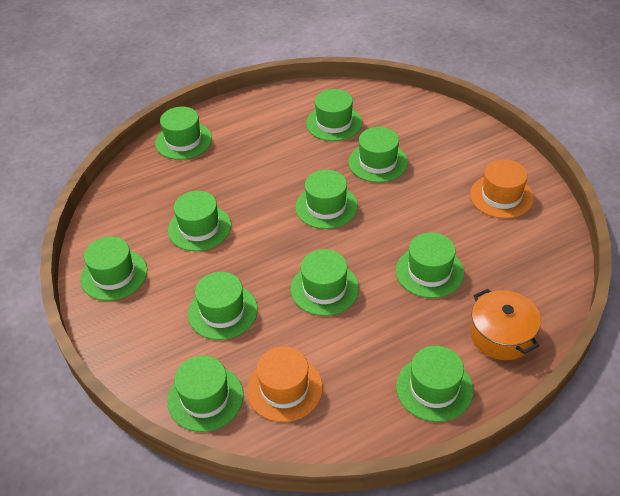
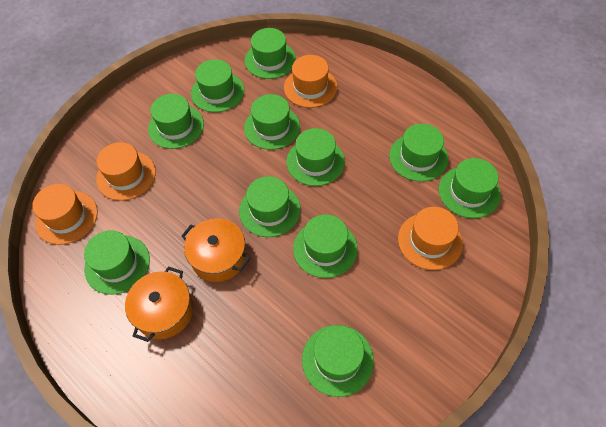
orange hat: [247,346,323,422] [470,159,534,219] = 2 -> [32,184,98,245] [96,142,156,201] [284,55,337,108] [398,207,463,270] = 4
orange pot: [470,289,541,360] = 1 -> [125,266,193,342] [181,218,250,282] = 2

